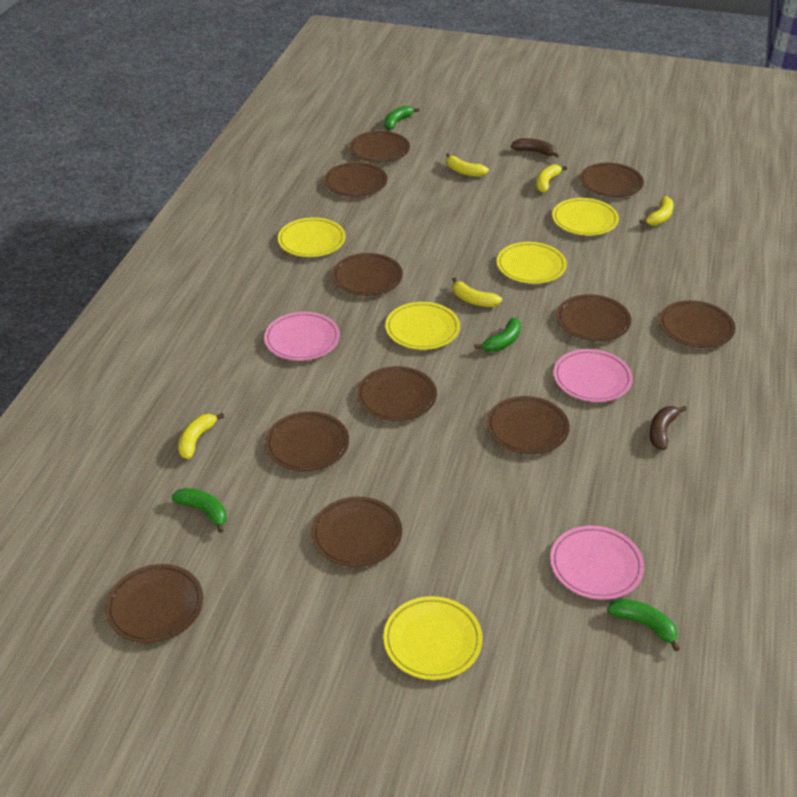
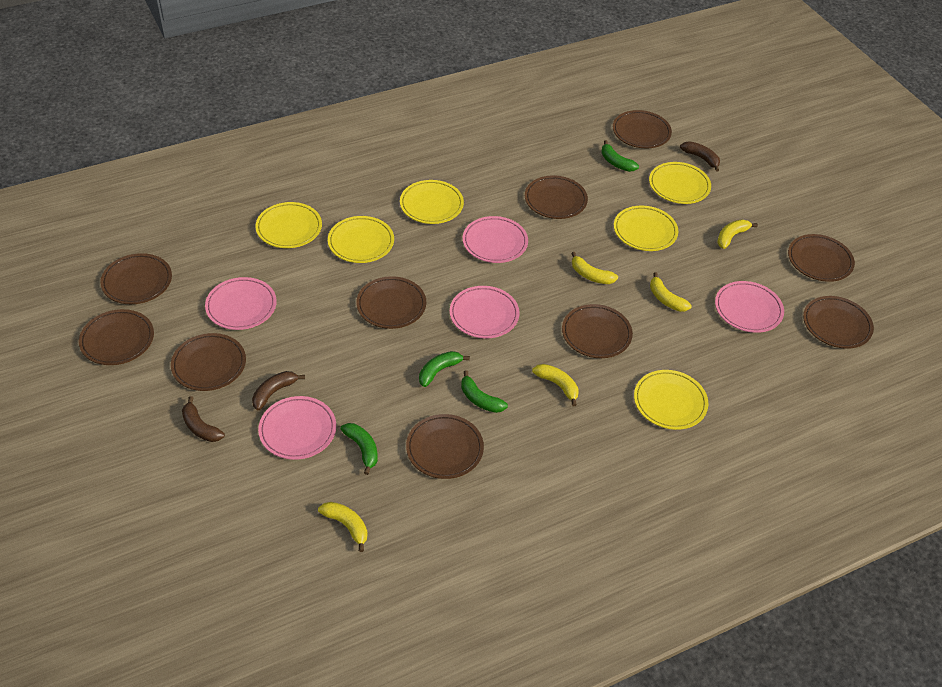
brown banana: [511,138,559,158] [650,406,687,450] = 2 -> [182,396,225,442] [252,371,305,410] [680,141,720,172] = 3
brown plate: [105,564,203,643] [265,411,349,471] [311,497,402,567] [324,162,387,197] [332,253,403,296] [349,131,410,163] [357,366,437,421] [487,396,570,454] [556,294,631,342] [580,163,644,197] [659,300,735,348] = 11 -> [79,309,154,365] [100,253,172,304] [171,333,246,391] [356,276,426,329] [406,414,484,479] [525,176,588,219] [562,304,633,358] [613,110,672,148] [788,234,855,282] [803,296,874,349] = 10
pink plate: [264,312,340,361] [550,526,644,600] [553,349,633,402] = 3 -> [205,277,277,330] [258,396,336,460] [450,286,520,339] [463,216,528,263] [715,281,784,333] = 5
yellow plate: [278,218,346,257] [383,596,483,680] [385,302,460,350] [497,242,567,284] [552,198,619,236] = 5 -> [255,202,322,248] [328,216,394,263] [400,180,464,224] [614,206,678,251] [634,370,708,430] [649,162,711,204] = 6

